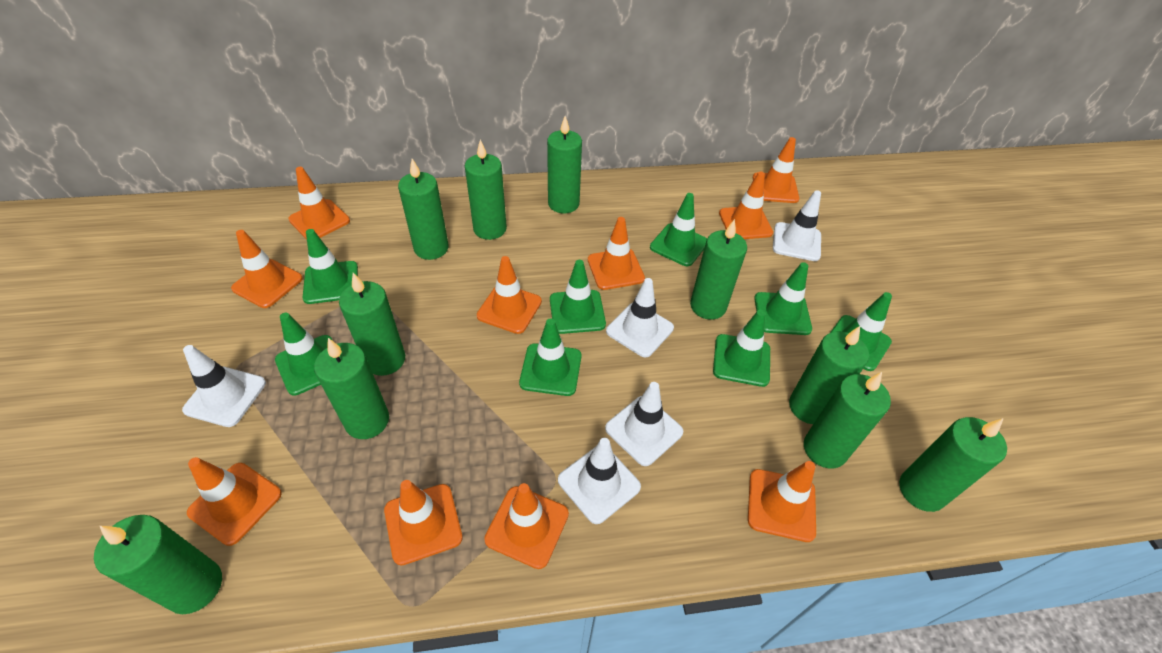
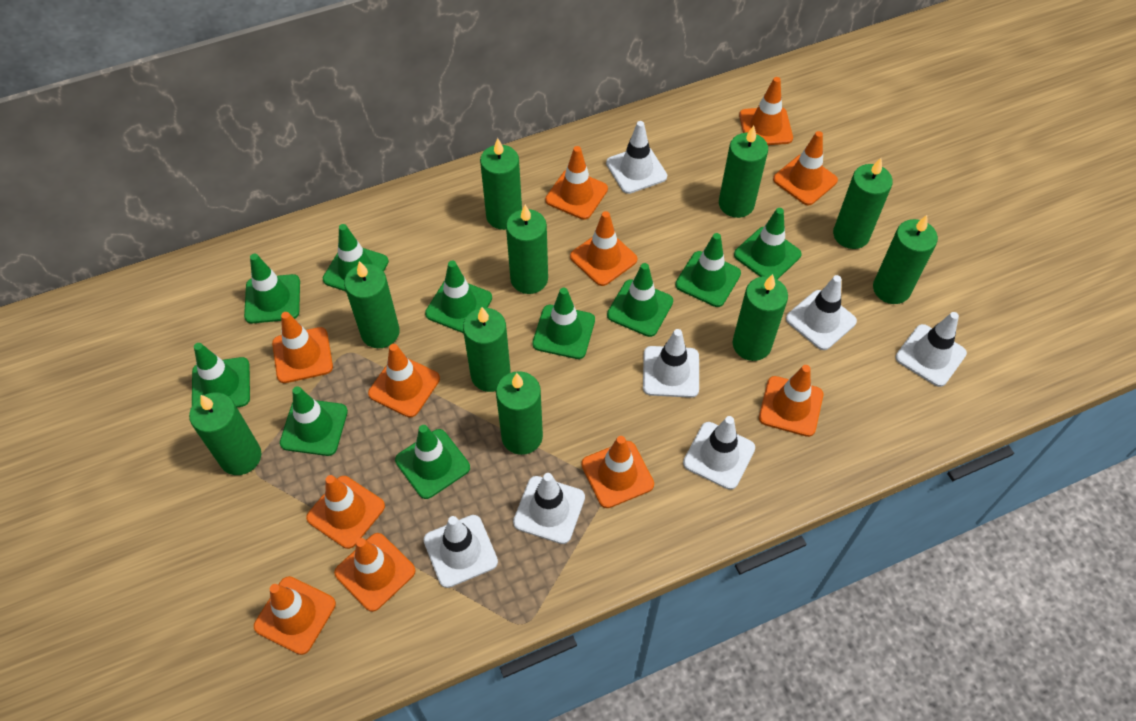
green traffic cone: [275,313,333,395] [303,229,358,304] [519,318,582,396] [550,260,606,334] [650,193,707,266] [713,310,770,387] [754,262,812,335] [830,292,892,371] = 8 -> [192,343,250,407] [244,254,300,323] [280,386,348,456] [323,224,389,291] [395,425,470,499] [425,261,492,333] [532,288,595,359] [607,263,673,337] [675,233,741,307] [734,208,802,280] = 10
orange traffic cone: [187,457,282,546] [231,230,303,308] [288,167,350,240] [384,480,463,565] [477,256,542,334] [484,483,569,569] [588,217,645,290] [719,171,773,239] [748,461,816,542] [753,137,799,203] = 10 -> [254,576,336,655] [272,312,333,383] [306,475,385,549] [334,533,415,612] [368,344,440,418] [545,146,608,220] [570,211,637,286] [581,436,654,508] [739,77,793,145] [759,365,823,437] [773,131,838,205] = 11
white traffic cone: [182,345,266,427] [558,438,641,524] [605,382,683,466] [606,278,674,357] [773,190,821,261] = 5 -> [424,515,498,588] [513,473,585,544] [606,121,667,194] [643,329,699,398] [683,416,755,490] [786,275,857,350] [895,312,967,387] = 7

